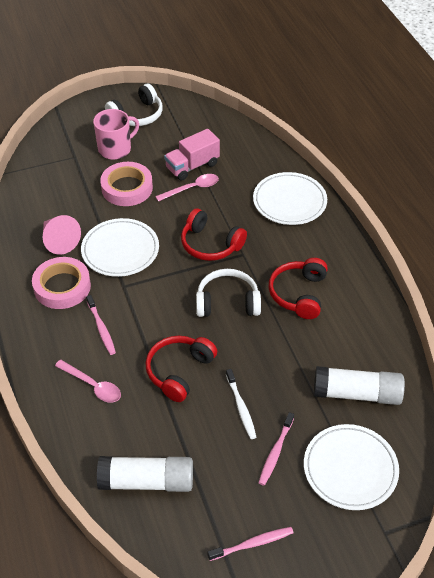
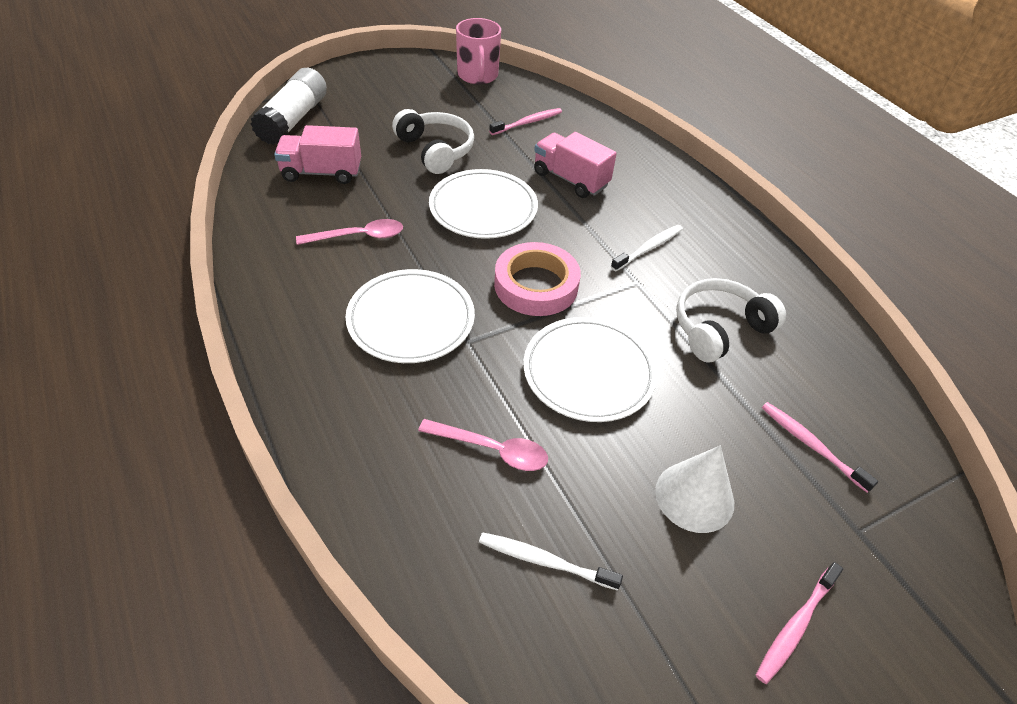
pink cone: [43,215,81,255] = 1 -> none = 0
pink tape: [32,257,91,309] [100,162,153,206] = 2 -> [494,242,581,316] = 1
pink truck: [164,129,220,181] = 1 -> [274,125,361,184] [534,132,617,198] = 2
red headphones: [145,336,217,402] [181,209,247,261] [269,258,328,319] = 3 -> none = 0
white cone: none = 0 -> [655,445,734,533] = 1
white glue stick: [97,456,193,492] [314,366,405,405] = 2 -> [250,68,327,145] = 1
white toothbrush: [226,369,256,439] = 1 -> [479,532,623,590] [611,225,683,271] = 2

